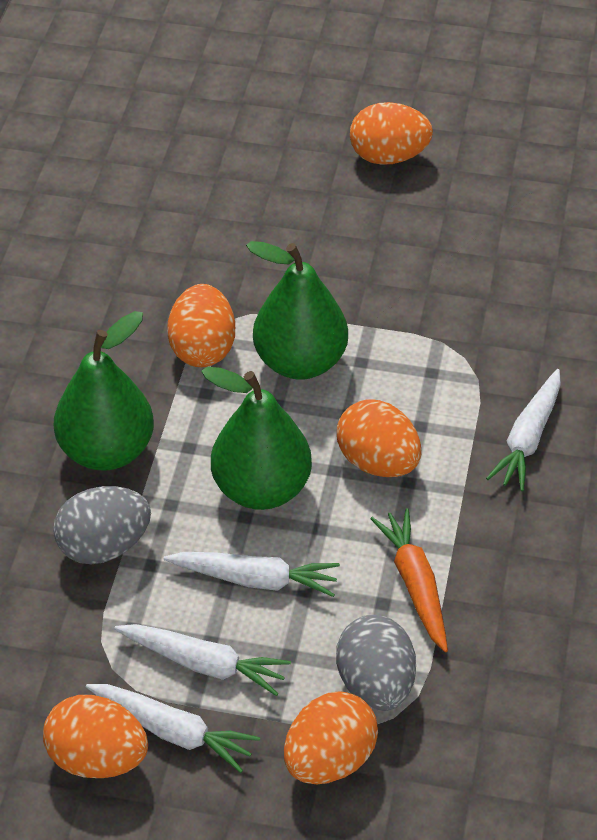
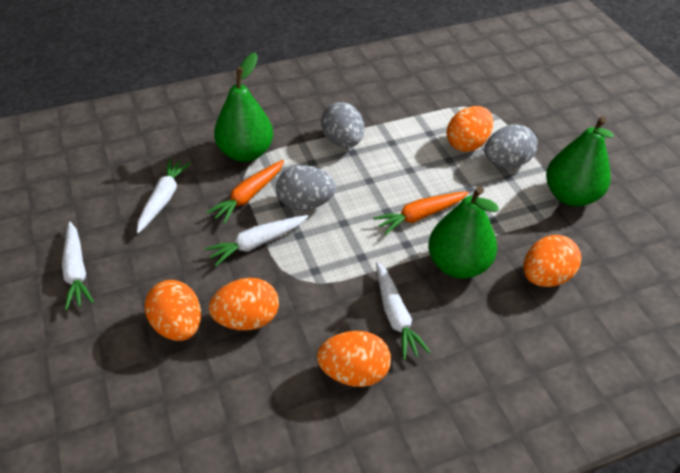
grey egg: [53,486,151,564] [336,615,416,711] = 2 -> [276,165,336,210] [321,102,364,148] [484,125,538,167] = 3
orange carrot: [370,508,448,652] = 1 -> [206,160,284,224] [373,191,469,235] = 2

